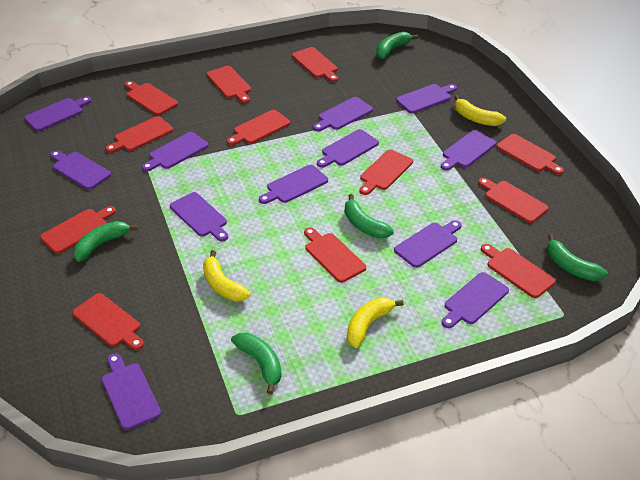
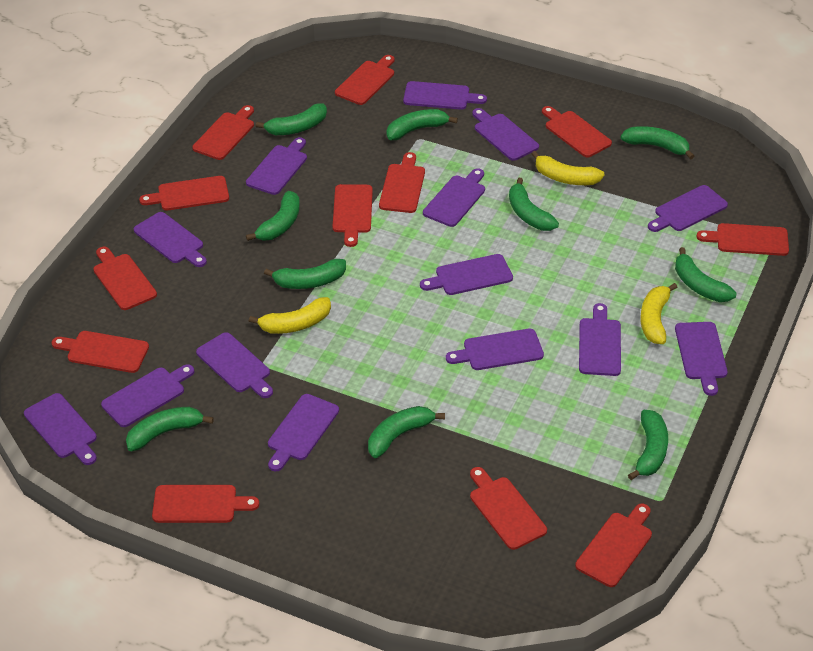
green banana: [73,221,138,262] [231,333,282,394] [345,194,394,238] [376,32,418,59] [547,234,608,281] = 5 -> [126,407,214,451] [246,191,300,241] [256,103,327,135] [264,259,346,289] [368,406,445,458] [387,109,458,140] [509,178,559,231] [620,126,694,159] [628,410,668,480] [675,247,736,302] = 10
purple cutting board: [24,96,92,131] [50,150,111,190] [102,353,161,430] [142,132,208,171] [170,192,228,241] [259,165,328,204] [313,97,373,131] [317,129,379,168] [394,220,462,268] [396,84,457,113] [441,130,496,171] [442,272,509,328] = 12 -> [24,393,97,465] [101,364,194,427] [134,212,207,267] [196,332,273,398] [246,137,307,195] [268,394,339,471] [403,81,487,110] [420,254,513,295] [423,168,485,227] [446,329,544,370] [472,108,539,161] [579,303,621,376] [648,185,728,232] [675,322,728,396] = 14

